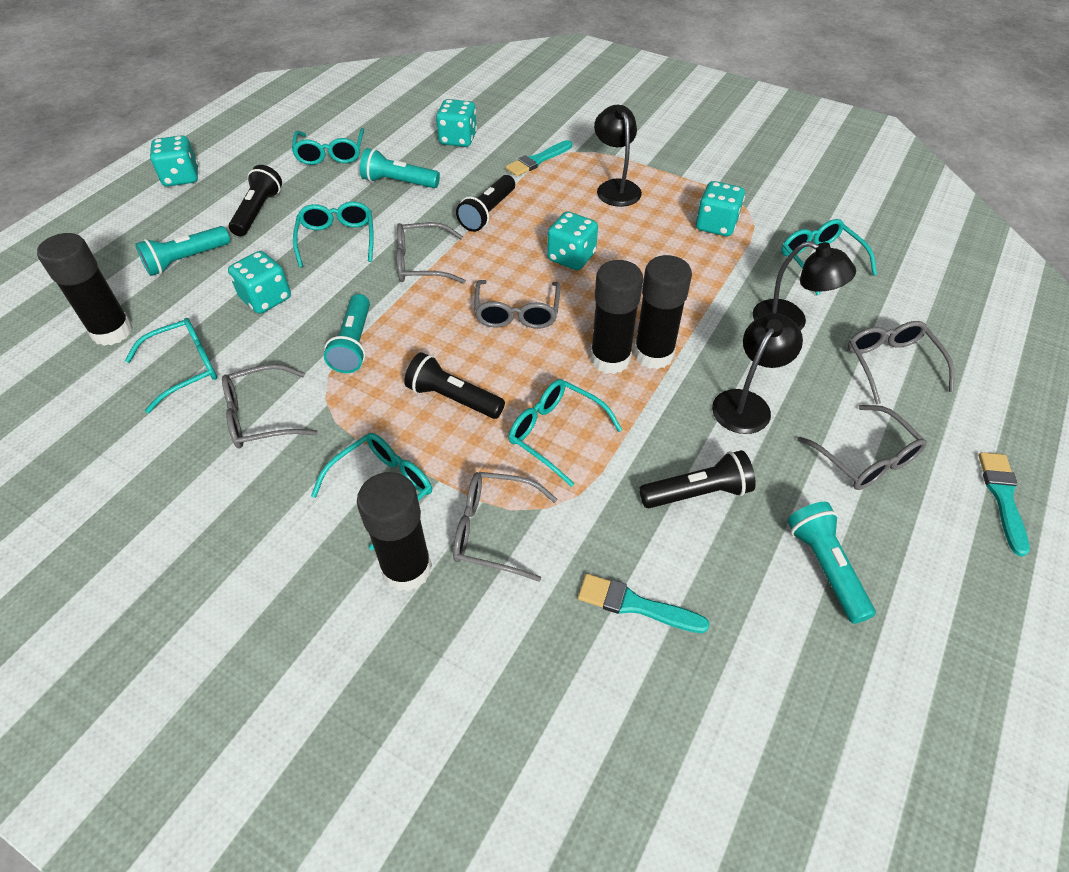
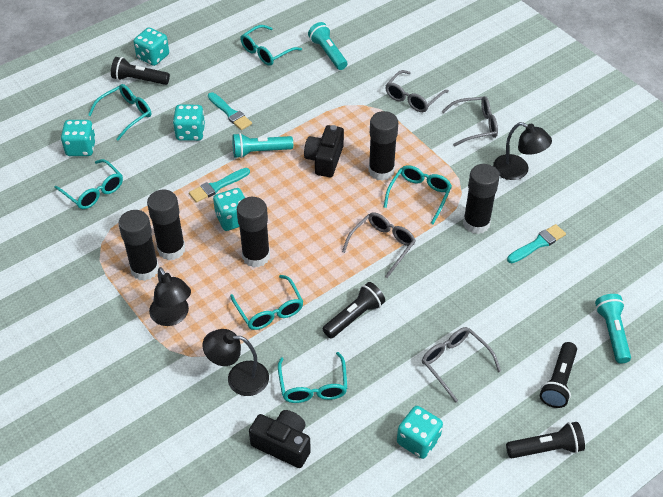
black camera: none = 0 -> [249,410,311,468] [304,125,344,177] = 2
black glue stick: [37,233,133,346] [357,472,432,591] [590,260,643,374] [634,255,692,369] = 4 -> [118,210,159,281] [147,190,185,260] [237,197,270,267] [369,111,398,181] [463,164,500,234] = 5
grey glasses: [222,364,318,449] [396,222,466,284] [453,472,557,582] [474,280,560,329] [797,405,927,490] [848,321,955,404] = 6 -> [342,212,416,278] [385,70,449,112] [422,327,501,403] [441,96,498,147] = 4
turquoise flashlight: [135,226,230,276] [324,294,370,373] [360,148,440,188] [787,502,876,624] = 4 -> [232,133,293,158] [308,22,347,70] [595,294,631,364] = 3

